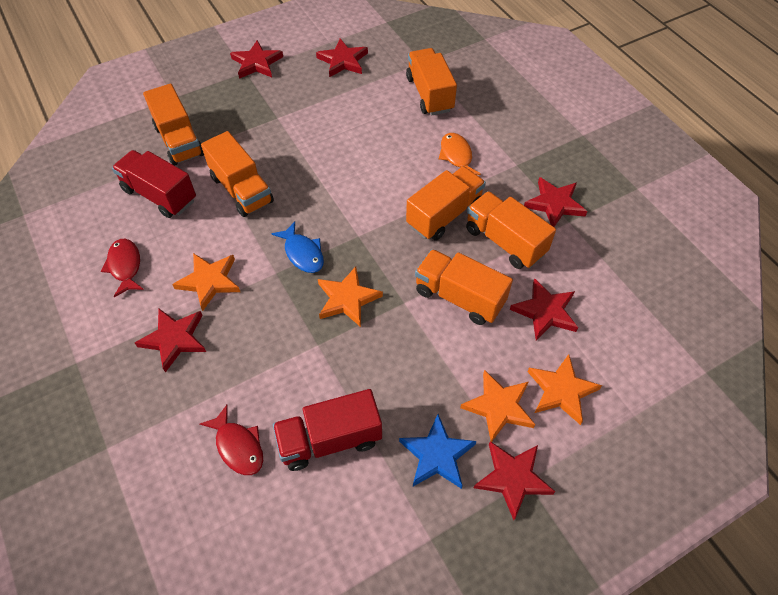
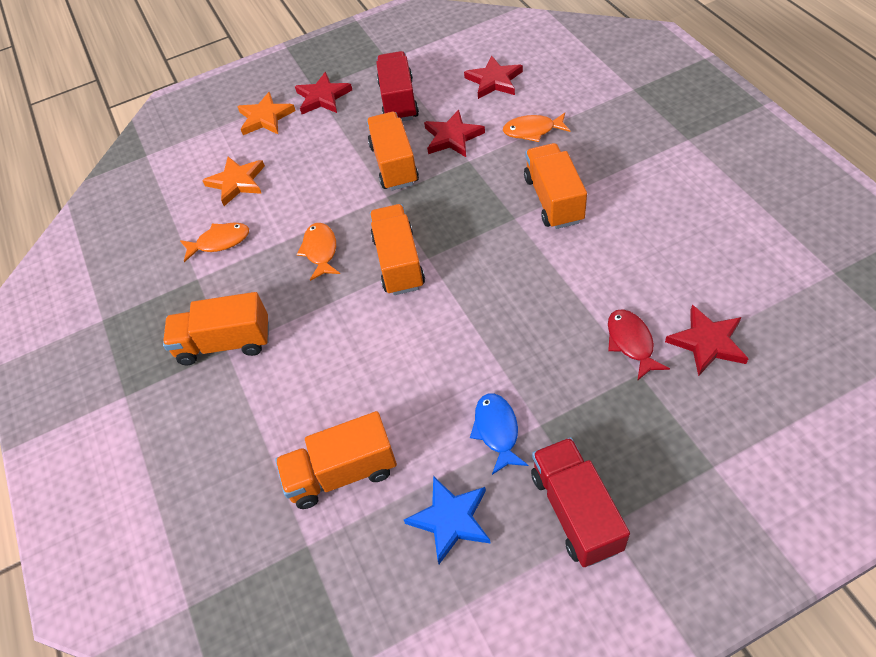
orange fish: [439,133,481,175] = 1 -> [180,222,249,262] [297,223,340,281] [503,113,570,142] = 3
orange star: [172,253,240,311] [318,266,383,327] [460,370,535,442] [527,354,602,425] = 4 -> [202,157,265,206] [237,92,296,135] = 2
orange truck: [143,84,204,166] [201,131,274,217] [406,48,457,115] [406,166,486,241] [415,249,513,325] [466,191,556,269] = 6 -> [163,292,269,365] [275,411,397,509] [367,112,419,191] [370,204,425,295] [524,143,587,229] = 5
red fish: [101,239,144,297] [200,404,263,475] = 2 -> [608,309,670,381] = 1
red star: [135,309,206,373] [230,40,283,79] [316,39,368,77] [474,441,555,520] [510,278,578,340] [524,177,587,227] = 6 -> [295,72,352,114] [424,110,485,157] [464,55,523,99] [665,305,749,376] = 4

